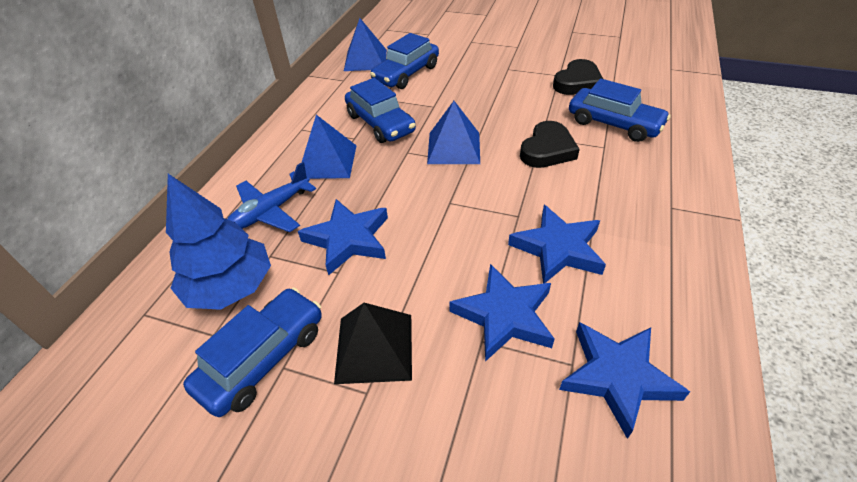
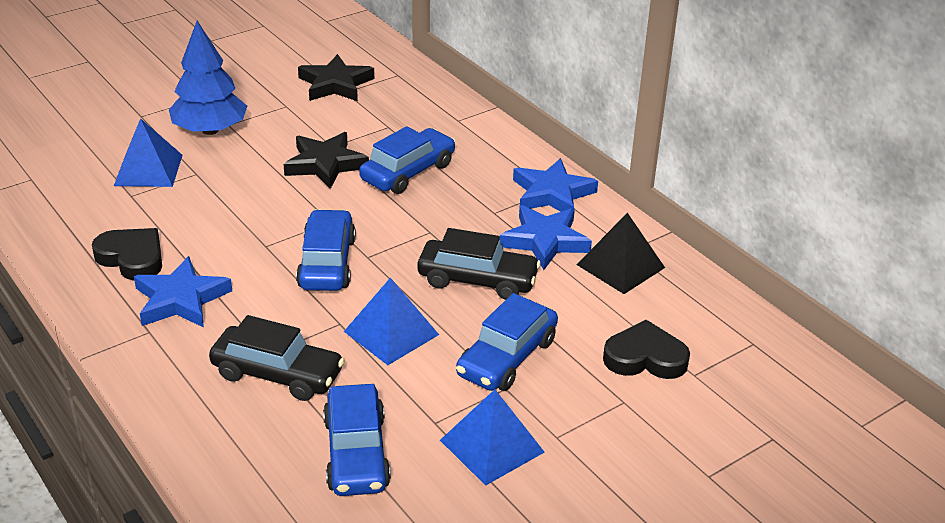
black car: none = 0 -> [209,315,345,401] [418,228,541,300] = 2
black star: none = 0 -> [284,132,369,189] [298,54,374,101] = 2
blue plane: [227,162,316,232] = 1 -> none = 0
blue star: [298,199,388,275] [449,264,554,362] [508,205,606,283] [559,322,690,439] = 4 -> [134,256,232,328] [500,205,592,270] [513,158,598,212] = 3

